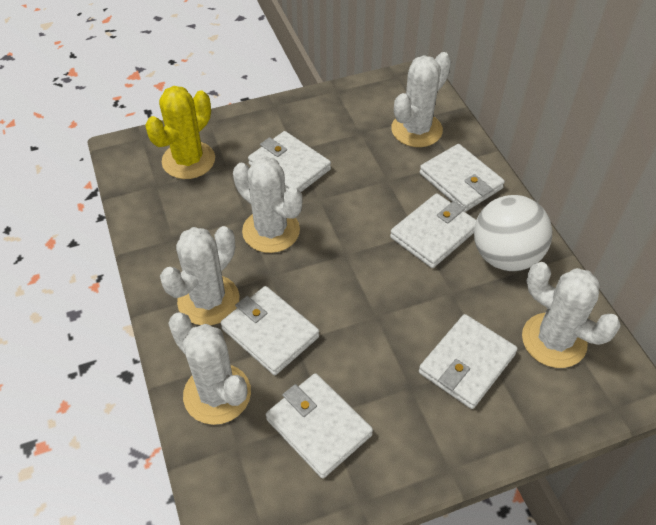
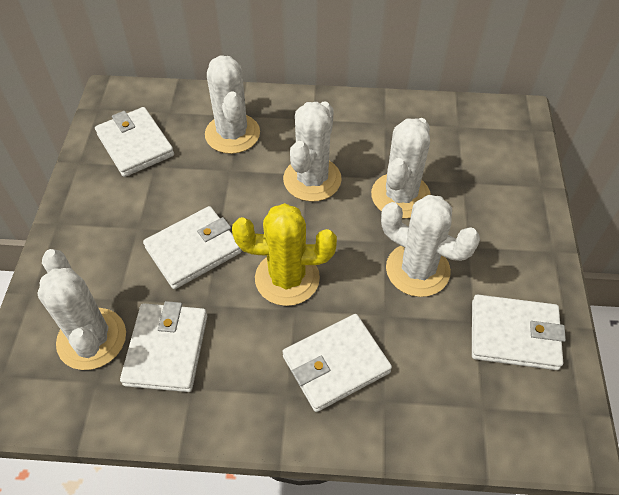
white ball: [474,195,553,271] = 1 -> none = 0
white wallet: [221,286,319,375] [248,131,331,192] [266,373,373,478] [390,193,476,268] [419,314,518,409] [420,144,505,212] = 6 -> [95,107,174,177] [120,301,207,392] [143,206,242,289] [282,314,392,412] [472,294,566,370] = 5

